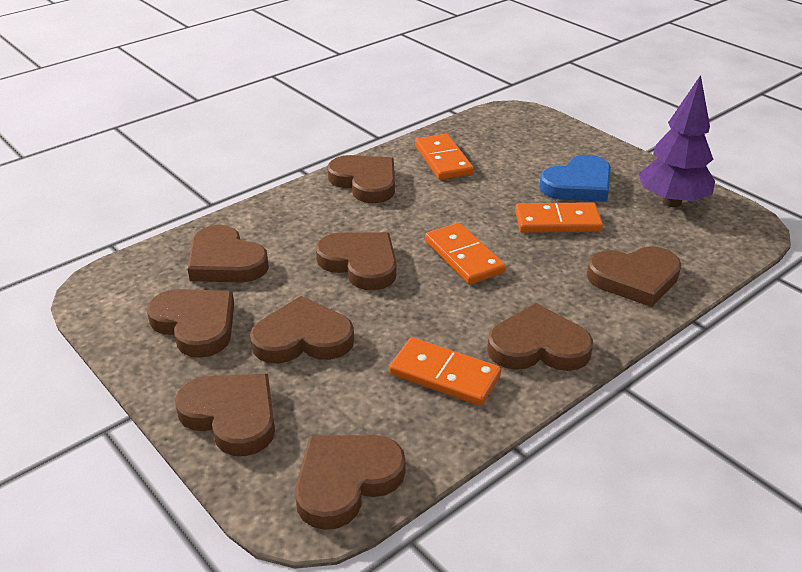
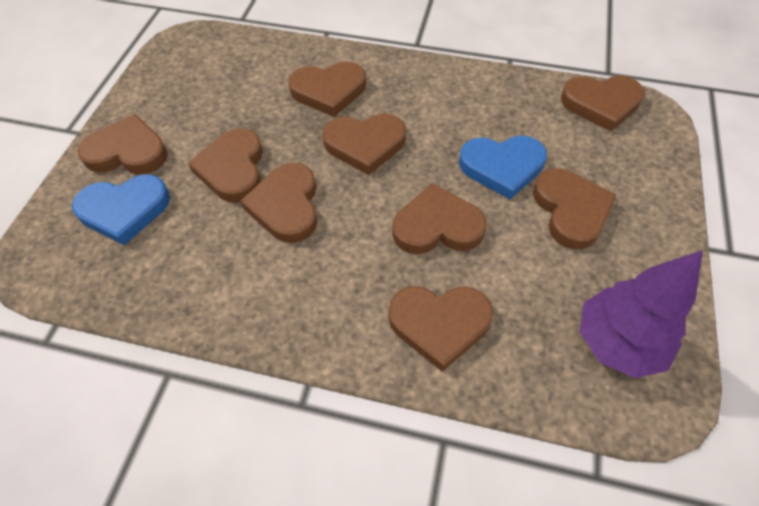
blue heart: [539,155,611,202] = 1 -> [72,174,170,245] [459,136,547,200] = 2
orange domino: [389,337,501,406] [415,134,474,180] [425,223,506,284] [515,202,603,233] = 4 -> none = 0

